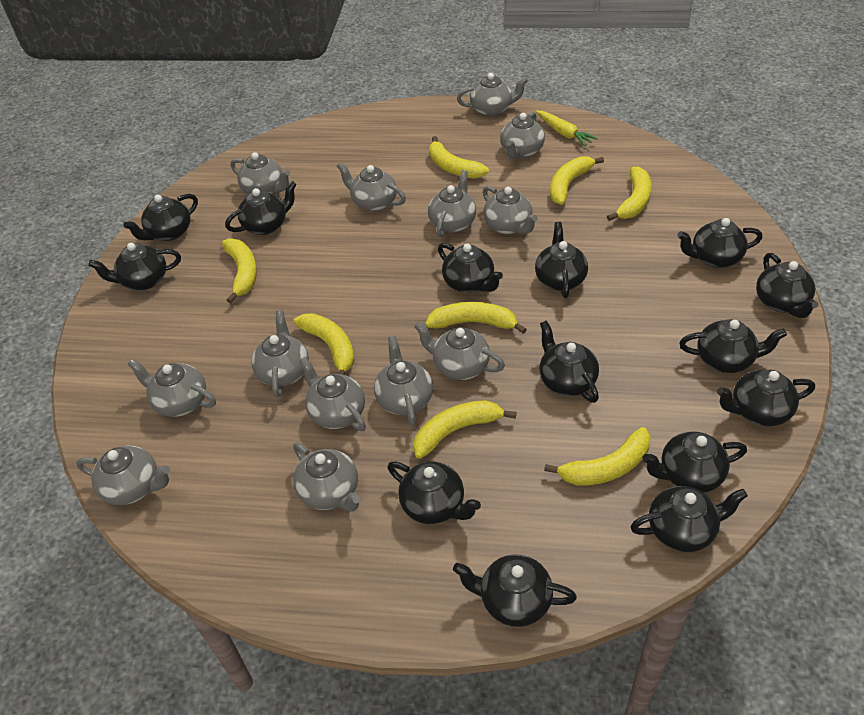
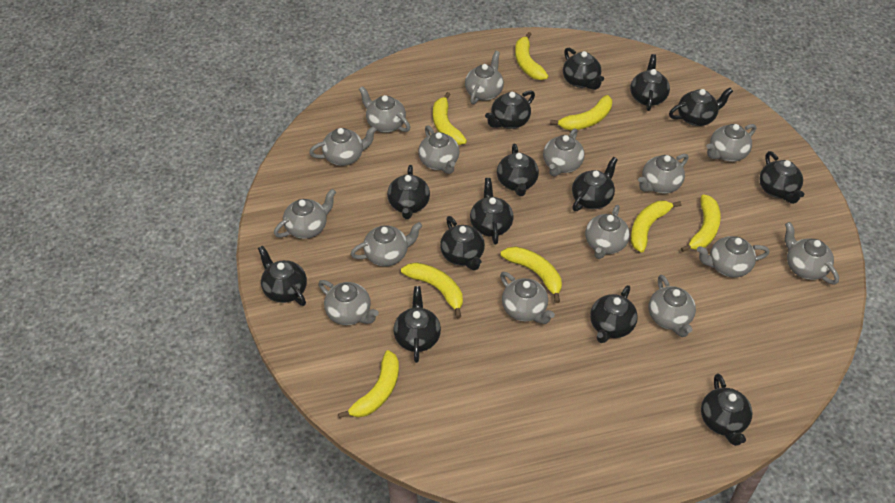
grey teapot: [76,445,170,505] [127,359,216,417] [231,152,290,194] [251,310,309,397] [293,443,361,511] [299,357,366,431] [337,162,406,212] [374,336,433,426] [414,322,505,380] [428,170,476,237] [457,73,528,117] [483,186,538,235] [500,112,545,159] = 13 -> [274,189,336,239] [309,126,377,166] [318,280,379,325] [350,222,422,266] [359,86,410,133] [418,125,460,174] [465,51,504,104] [500,272,555,324] [543,128,585,176] [585,205,630,259] [638,154,689,194] [649,275,696,337] [697,236,770,277] [706,124,756,162] [785,222,839,285] = 15
yellow carrot: [536,110,598,146] = 1 -> none = 0

